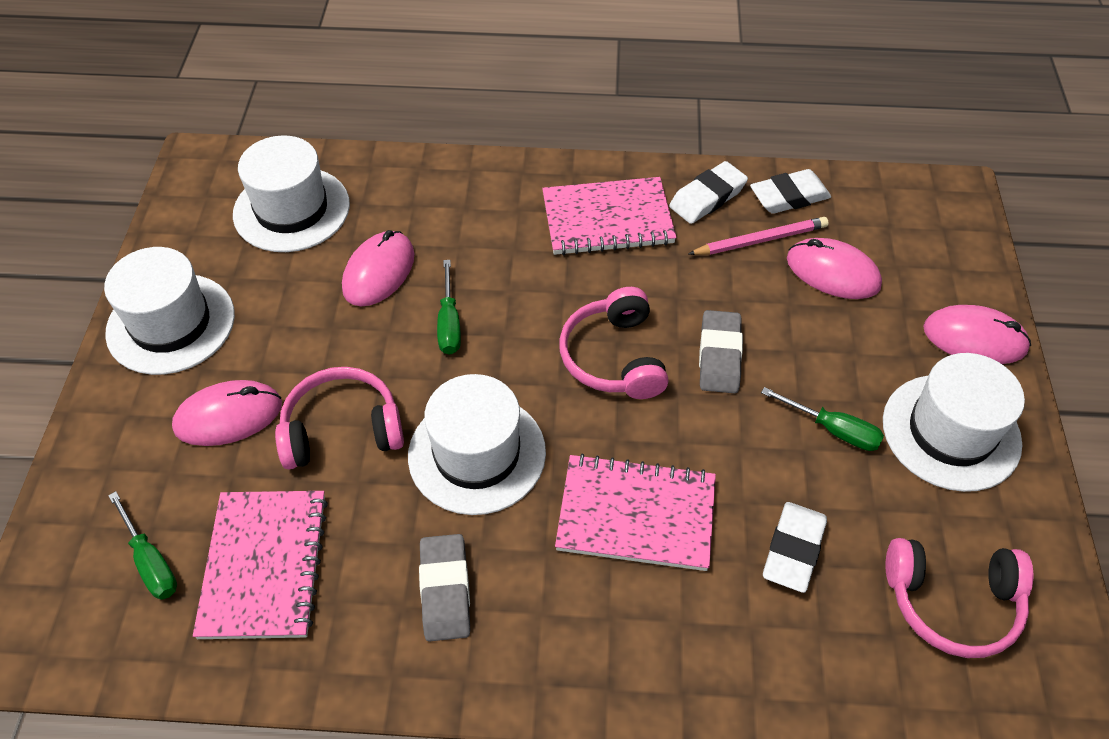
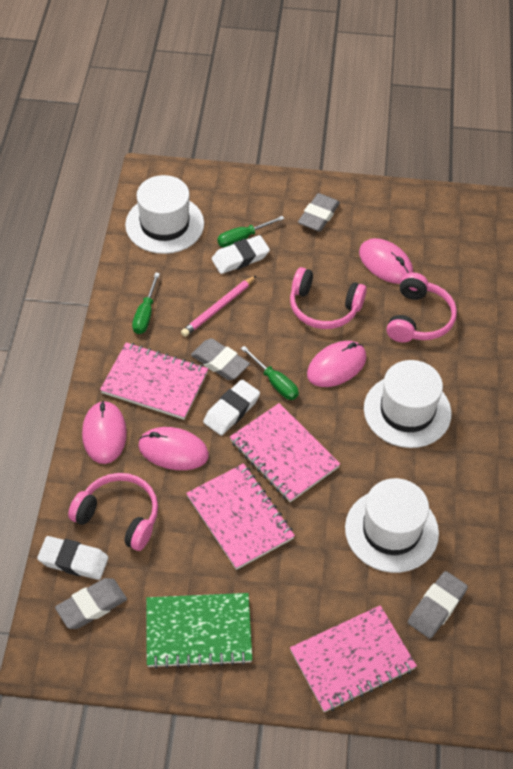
green notebook: none = 0 -> [146,593,252,669] = 1
grey eraser: [419,534,471,642] [699,310,743,393] = 2 -> [55,578,127,629] [191,338,250,380] [298,193,340,232] [408,571,468,639] = 4
pink notebook: [193,491,328,639] [542,177,676,255] [555,454,716,571] = 3 -> [100,343,208,420] [186,463,295,570] [230,403,340,502] [290,605,417,712] = 4
white hat: [104,247,235,375] [233,135,350,252] [408,374,546,515] [883,353,1025,492] = 4 -> [125,175,204,254] [345,478,439,573] [364,360,452,448] = 3

